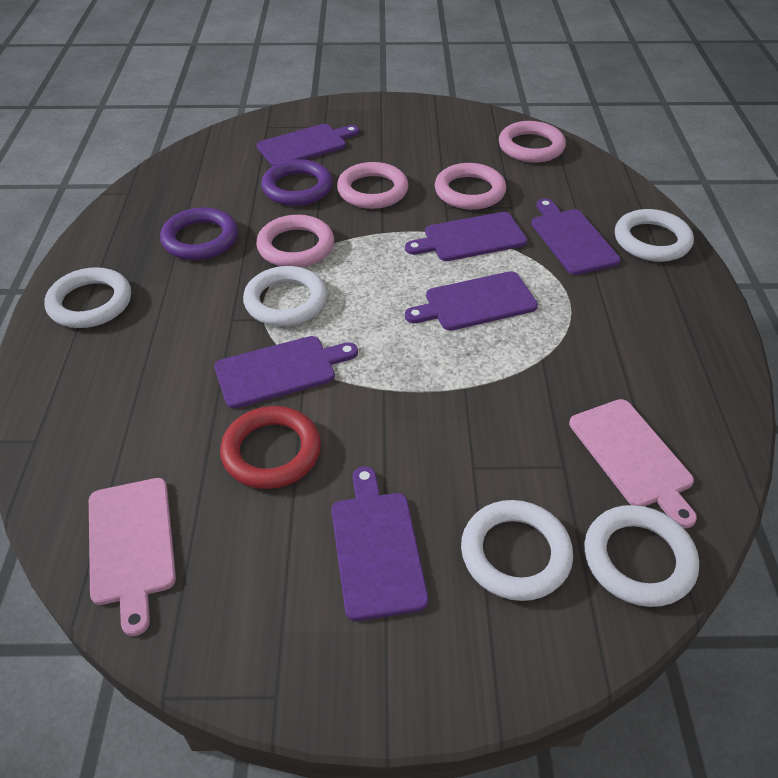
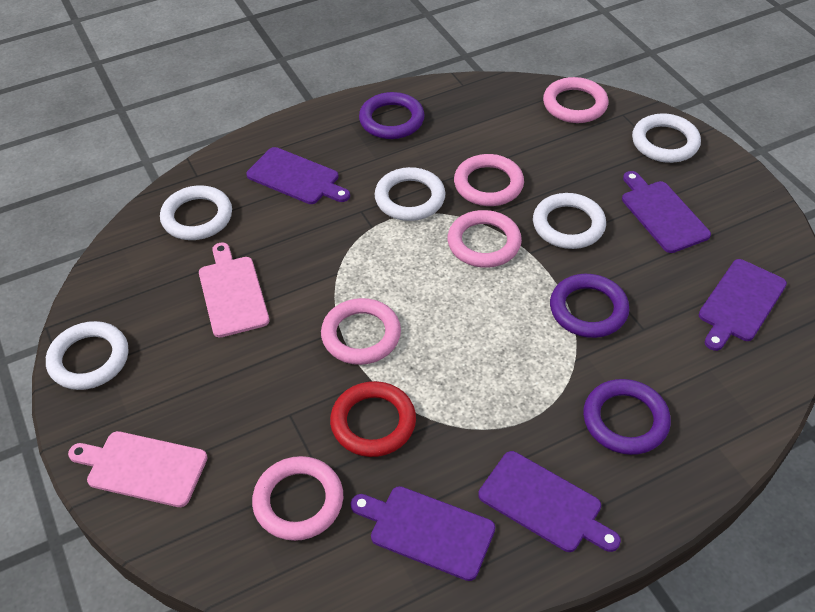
pink ring: [256,215,334,267] [337,162,408,209] [435,163,506,210] [499,121,566,163] = 4 -> [252,456,343,541] [321,298,401,365] [448,210,522,268] [454,154,524,206] [543,77,609,123] = 5
purple cutting board: [214,336,358,409] [257,124,359,166] [331,466,428,621] [405,212,527,261] [405,271,538,331] [531,198,621,275] = 6 -> [246,147,350,204] [350,486,495,581] [478,451,621,552] [622,171,711,253] [698,259,787,351] = 5
purple ring: [160,208,238,260] [261,159,333,206] = 2 -> [359,92,425,139] [550,274,629,338] [583,379,671,455] = 3

